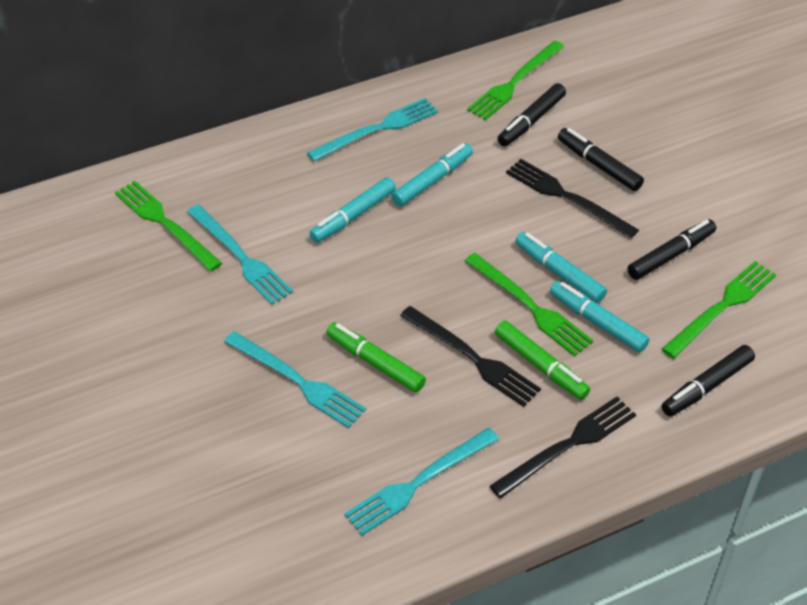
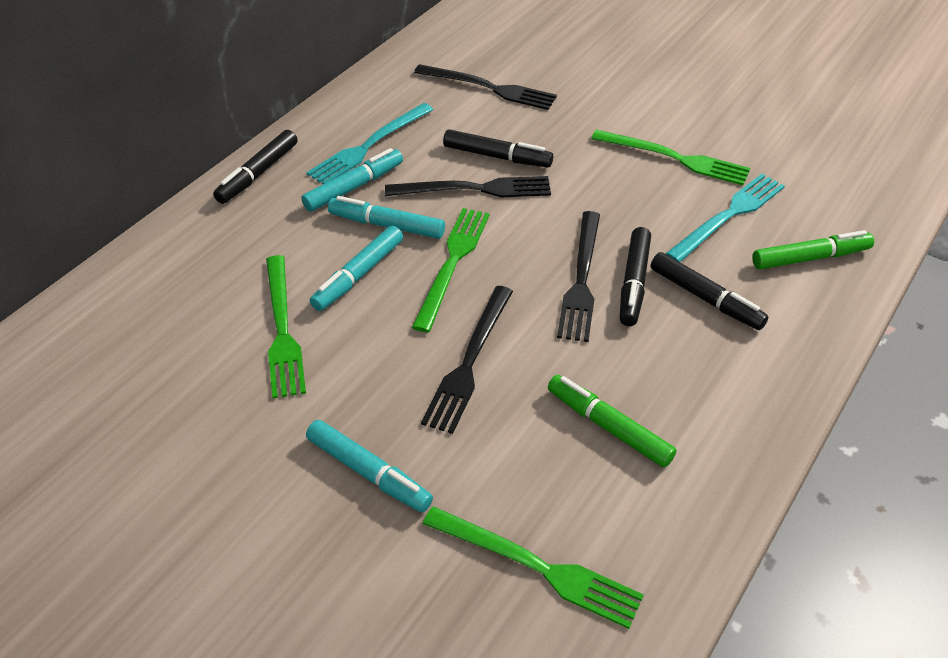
black fork: [400,306,541,407] [490,397,636,498] [506,159,639,239] = 3 -> [385,176,551,197] [414,64,557,110] [421,286,513,434] [557,211,600,342] = 4
turquoise fork: [187,204,293,305] [224,331,366,428] [307,98,438,161] [344,428,499,535] = 4 -> [306,103,433,184] [665,174,785,262] = 2

